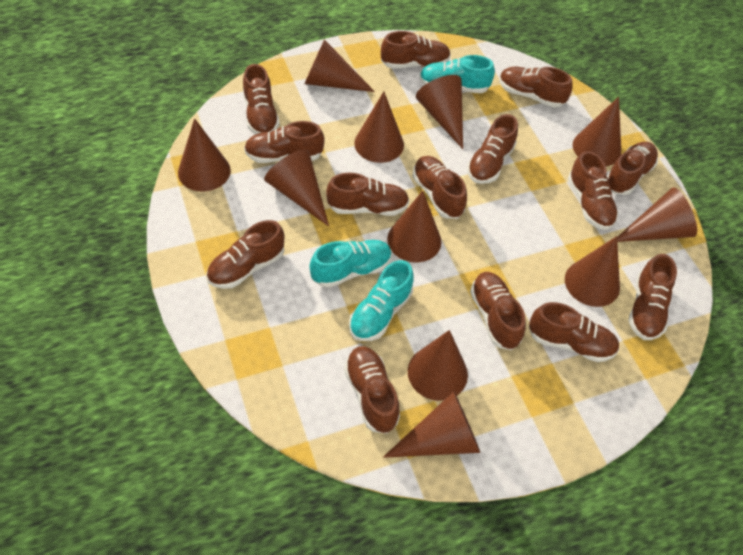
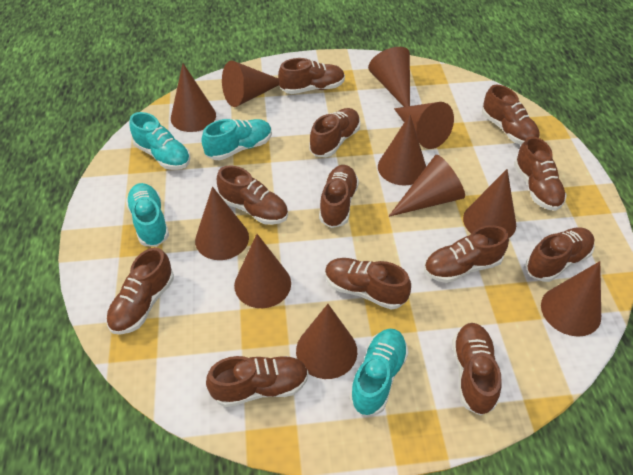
brown shoe: [206,220,284,289] [243,64,280,134] [244,121,325,163] [326,173,409,216] [344,346,400,434] [381,31,451,69] [412,156,467,219] [467,114,518,184] [470,272,526,350] [499,67,573,108] [529,302,619,362] [568,151,619,230] [607,142,658,195] [628,254,677,340] = 14 -> [106,247,174,335] [206,356,308,407] [217,166,288,225] [278,58,345,94] [309,108,361,157] [319,165,359,228] [325,258,411,310] [424,225,509,283] [452,323,501,416] [482,85,540,145] [514,137,567,211] [525,227,595,282] = 12
turquoise shoe: [309,240,392,288] [349,260,414,341] [419,55,495,93] = 3 -> [126,183,169,247] [129,112,191,170] [202,119,272,160] [349,329,408,416] = 4

